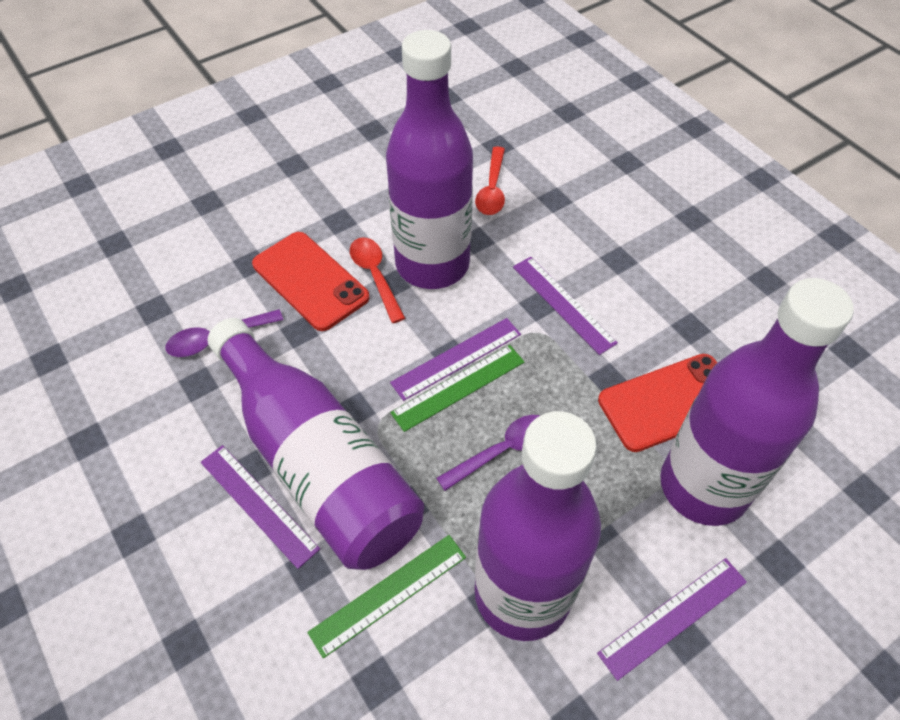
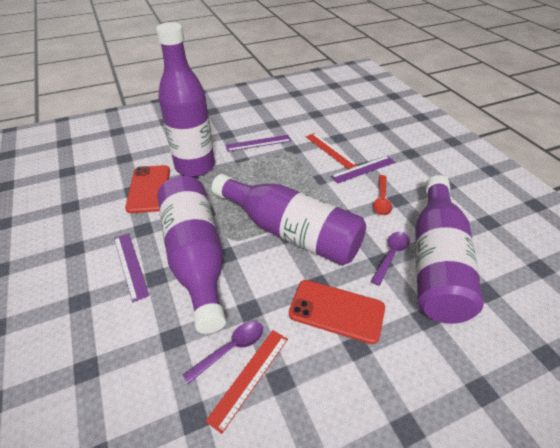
green ruler: [307,535,466,658] [390,345,524,432] = 2 -> none = 0
purple ruler: [200,445,320,569] [390,318,521,401] [513,257,618,355] [597,558,747,681] = 4 -> [114,233,149,302] [225,135,291,152] [331,156,395,183] = 3
red ruler: none = 0 -> [205,330,288,434] [306,133,357,169] = 2
red spoon: [350,237,405,323] [475,146,505,215] = 2 -> [373,175,392,215] = 1

